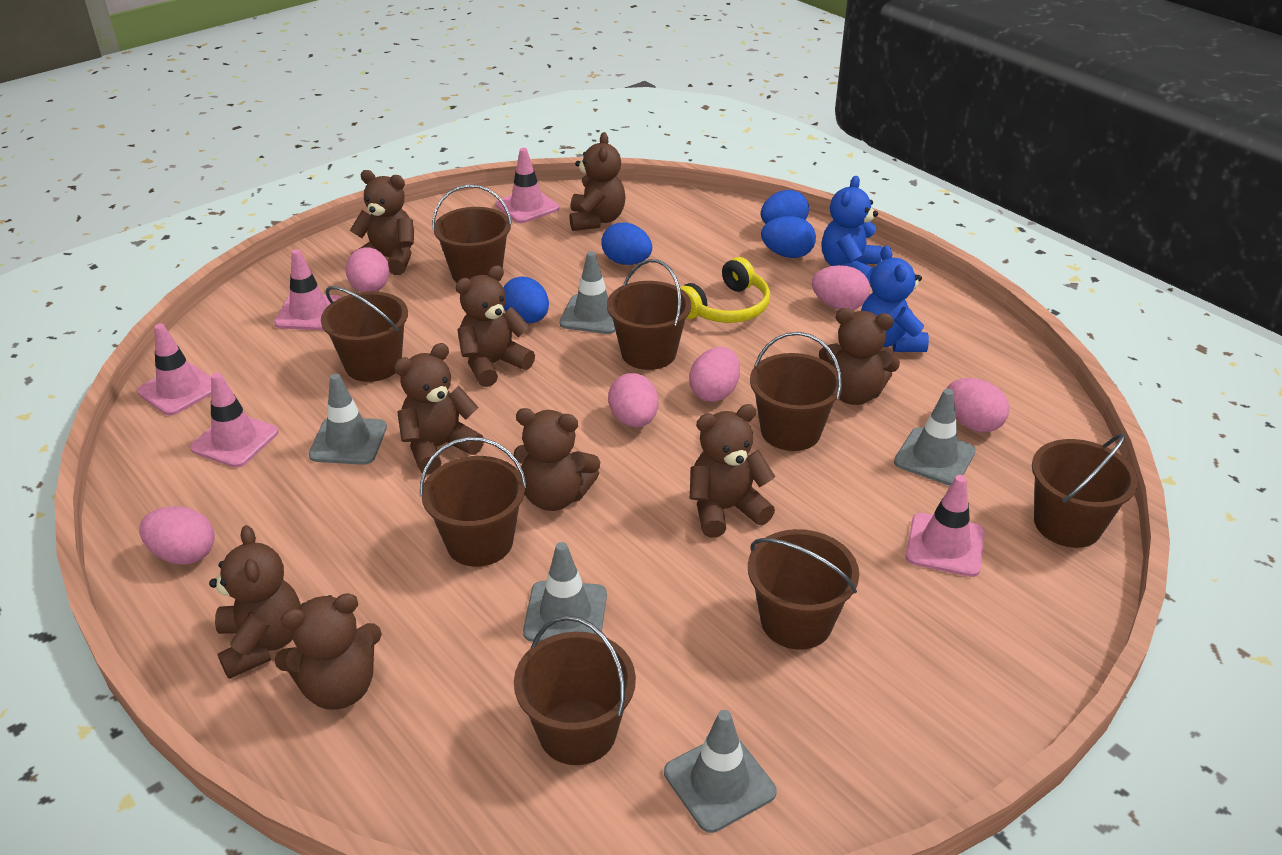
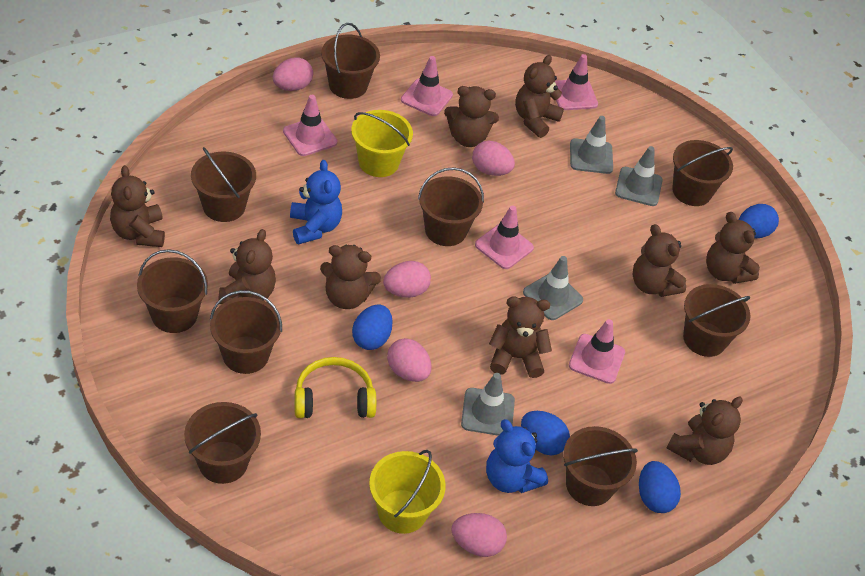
brown bucket: [321,286,408,382] [420,437,527,567] [432,184,512,283] [514,615,636,765] [607,259,691,370] [748,529,859,650] [750,332,843,451] [1032,433,1138,548] = 8 -> [137,249,208,333] [184,402,261,484] [191,147,256,222] [210,290,282,374] [321,23,380,99] [418,167,484,246] [563,426,638,506] [672,140,733,206] [683,284,751,357] = 9
grey traffic cone: [309,373,387,465] [523,542,607,642] [560,251,616,334] [664,710,777,833] [894,389,976,486] = 5 -> [461,373,515,436] [523,256,583,320] [570,116,613,174] [615,146,663,206] = 4
pink egg: [139,506,215,565] [346,247,389,292] [608,373,658,427] [689,347,740,402] [812,265,870,310] [947,378,1009,432] = 6 -> [273,57,313,91] [383,261,431,298] [387,338,431,382] [451,513,507,557] [472,141,515,176] = 5
yellow bucket: none = 0 -> [351,110,413,177] [369,450,445,534] = 2

